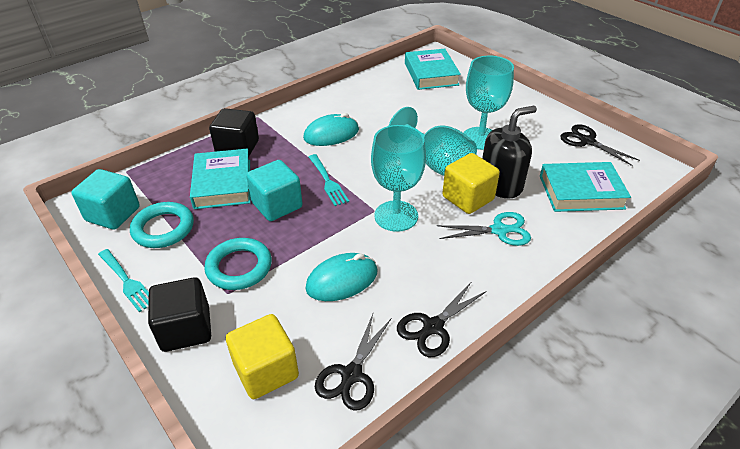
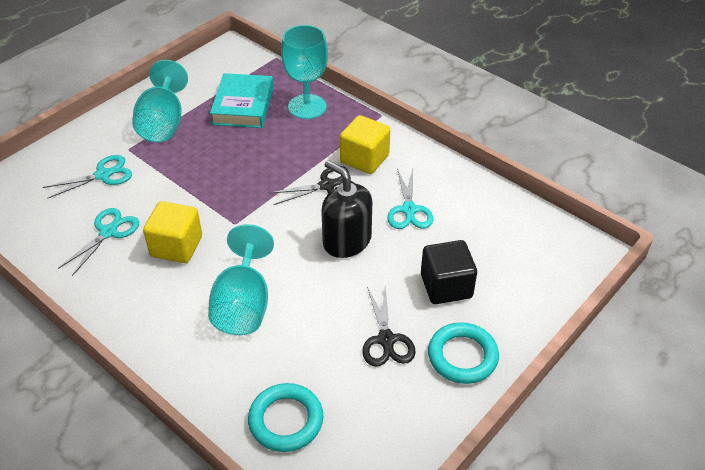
black cube: [148,277,211,352] [209,108,259,157] = 2 -> [421,240,477,304] = 1
black scissors: [315,314,392,410] [397,281,487,357] [560,124,640,166] = 3 -> [270,166,355,205] [362,286,416,367] = 2
turquoise book: [190,149,251,209] [405,49,461,90] [540,162,631,212] = 3 -> [210,73,274,128] = 1
turquoise cube: [71,169,140,230] [246,160,303,221] = 2 -> none = 0
turquoise fork: [98,249,149,312] [309,154,349,206] = 2 -> none = 0
turquoise mouse: [303,113,359,146] [305,253,378,301] = 2 -> none = 0
turquoise scissors: [437,212,531,246] = 1 -> [43,155,132,199] [58,208,139,276] [387,169,433,229] = 3

